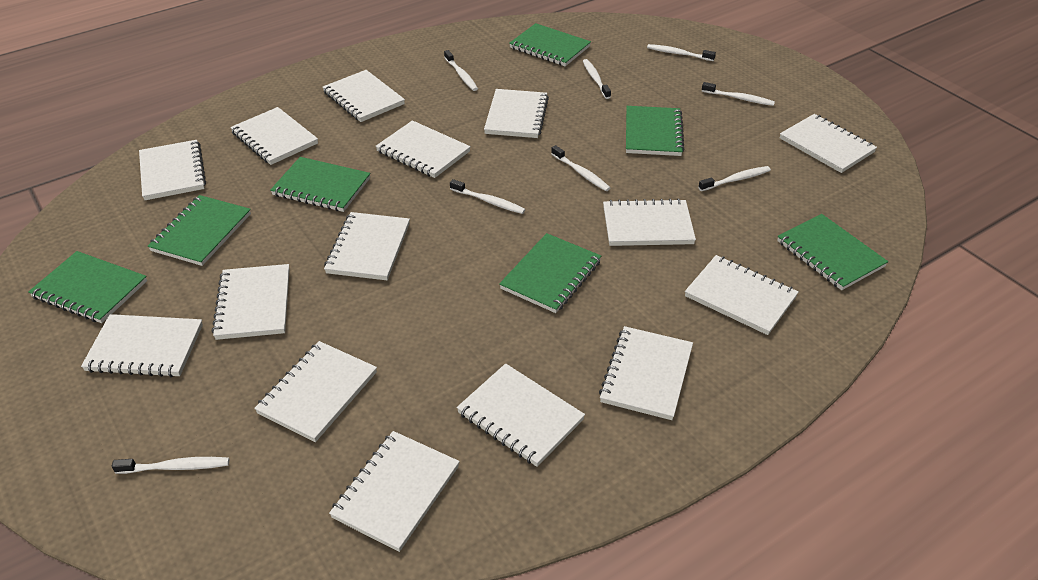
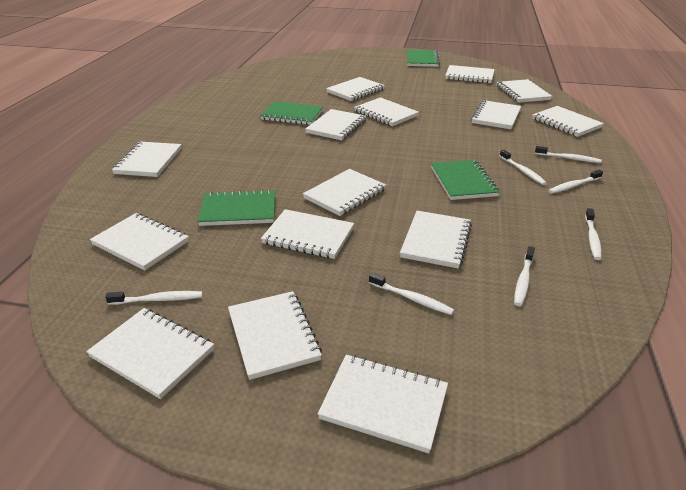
green notebook: [28,251,147,323] [148,195,251,266] [270,157,370,212] [499,233,601,313] [509,23,591,66] [626,106,685,156] [777,214,888,290] = 7 -> [198,189,275,226] [260,101,323,125] [407,50,440,67] [431,160,500,200] = 4
white toothbrush: [112,457,229,474] [444,50,478,91] [450,179,526,214] [551,145,610,191] [583,59,611,99] [647,44,716,61] [698,166,771,191] [702,82,775,106] = 8 -> [105,291,203,305] [369,273,454,315] [500,150,547,185] [514,246,535,306] [535,146,602,163] [548,170,603,194] [585,208,602,260] = 7

